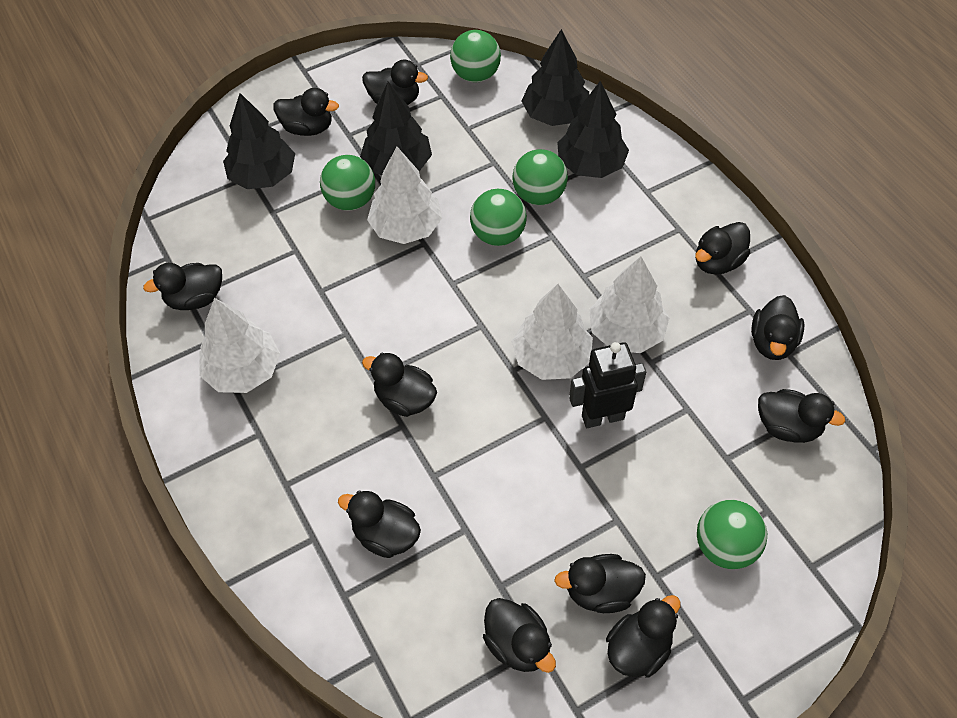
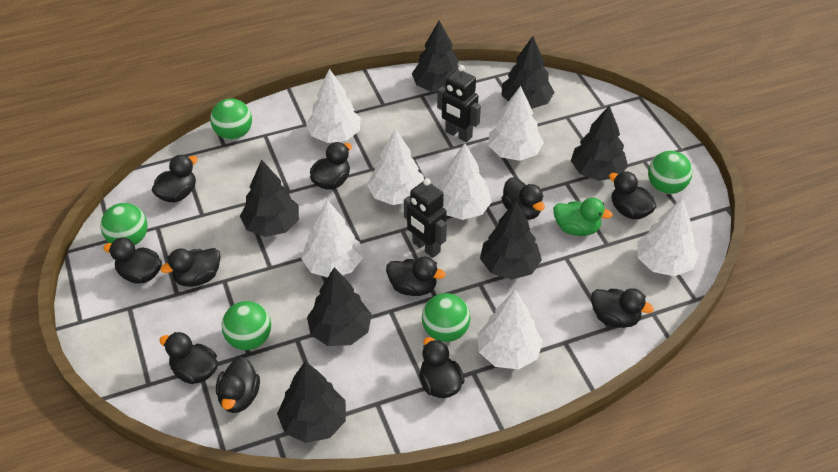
black robot: [569,342,646,428] = 1 -> [404,178,447,258] [437,65,481,142] = 2
black tree: [223,93,295,189] [360,82,432,175] [522,29,589,126] [557,81,629,178] = 4 -> [240,160,299,237] [277,361,346,443] [307,267,372,346] [412,21,459,92] [480,201,542,280] [501,36,555,109] [571,105,628,181] = 7
green duck: none = 0 -> [553,198,613,236] = 1
white tree: [199,298,280,393] [367,147,442,244] [512,284,593,380] [589,256,670,353] = 4 -> [301,200,363,277] [306,69,361,143] [367,129,424,205] [437,143,492,220] [477,289,543,370] [488,86,544,161] [637,198,699,276] = 7

